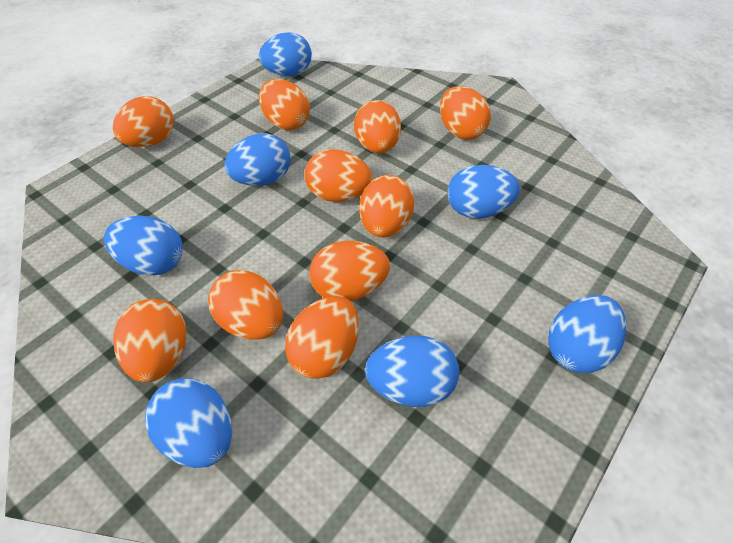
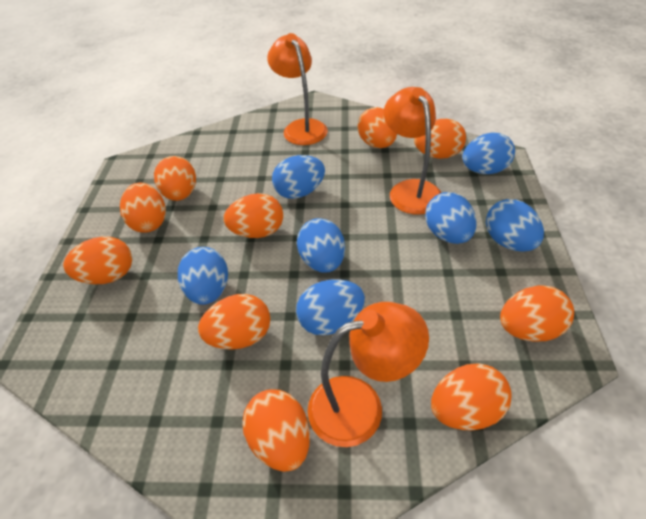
orange lamp: none = 0 -> [267,33,328,145] [307,302,429,447] [384,87,441,215] = 3

